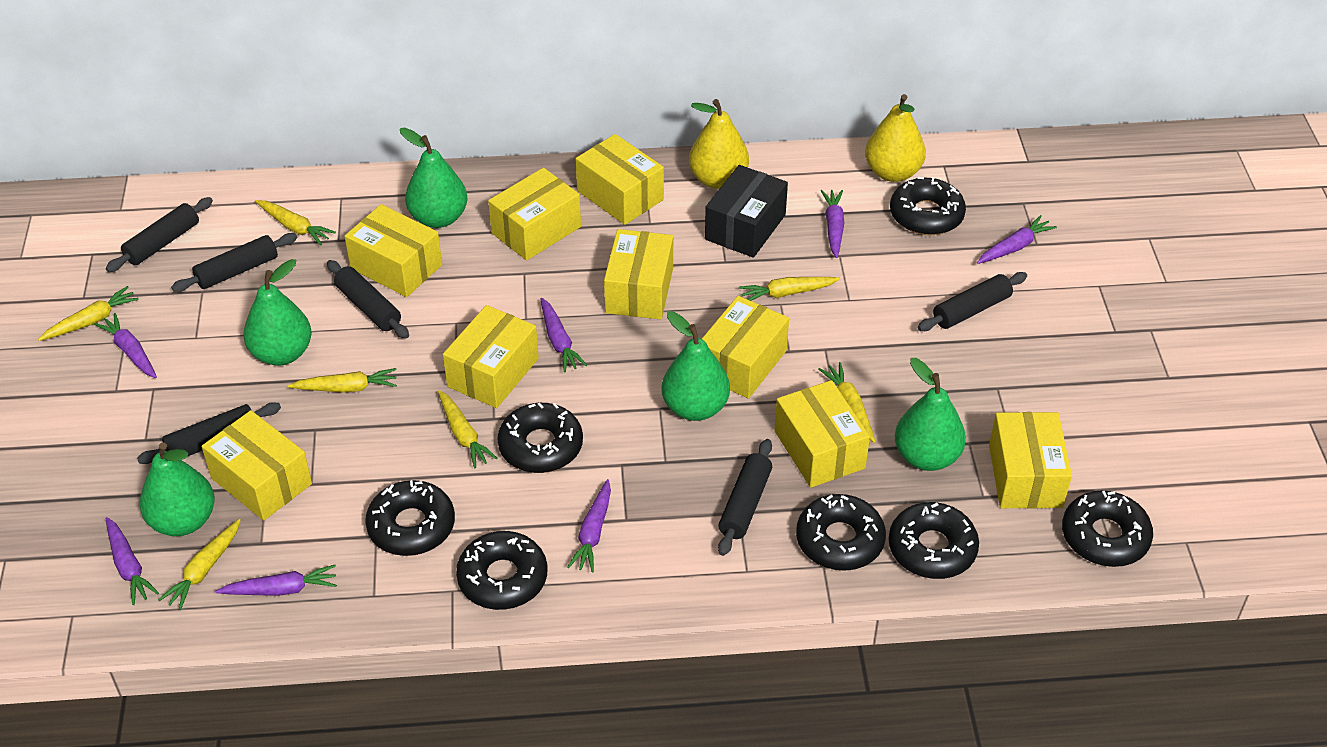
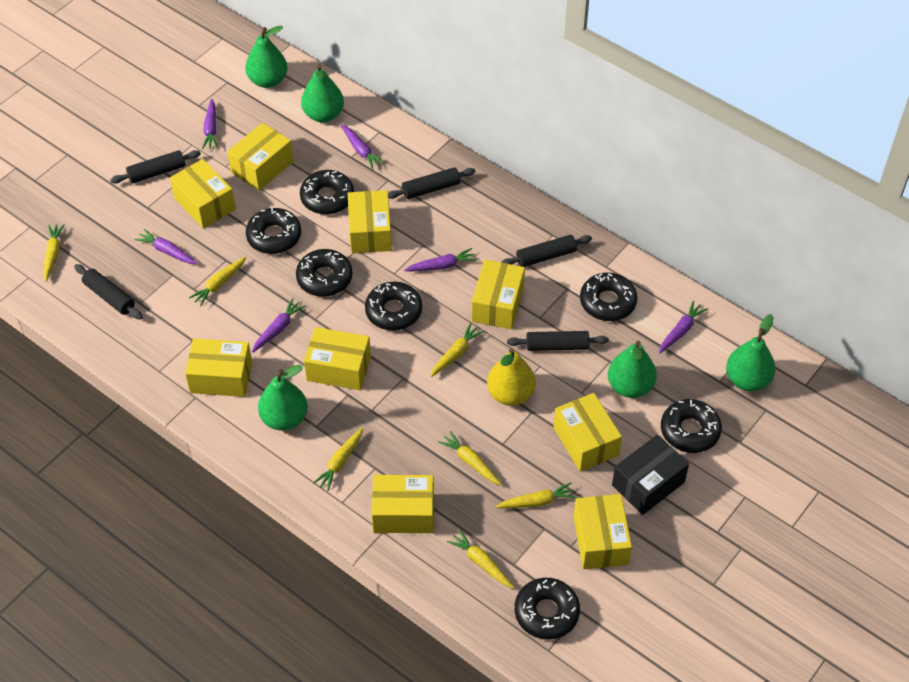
black rolling pin: [106,197,213,272] [137,402,281,464] [171,233,297,292] [327,260,409,338] [718,439,772,556] [918,272,1027,331] = 6 -> [74,264,143,320] [110,150,201,184] [388,167,475,199] [501,235,592,267] [507,331,609,351] = 5
purple carrot: [94,313,157,378] [105,517,159,605] [216,565,337,596] [541,298,587,372] [567,479,611,572] [821,190,845,258] [977,215,1057,264] = 7 -> [134,229,198,264] [202,99,218,149] [252,298,306,353] [341,124,386,170] [404,248,477,271] [659,301,707,354] = 6
yellow pear: [689,99,749,189] [865,94,926,182] = 2 -> [487,348,536,406] = 1

